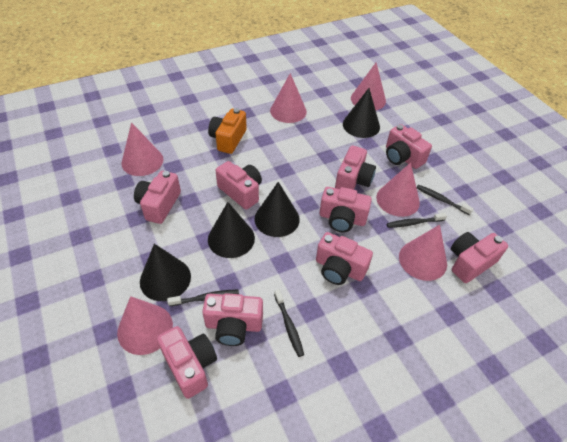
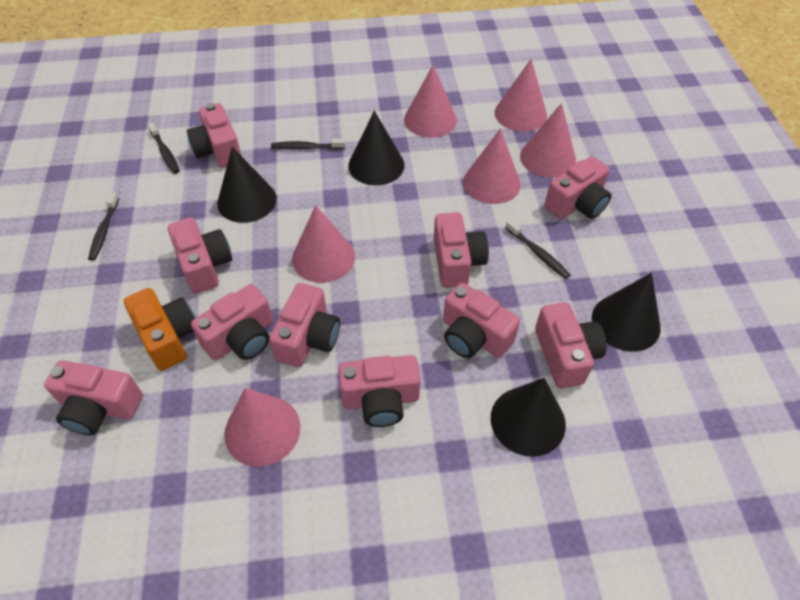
pink camera: [134,171,181,224] [157,326,217,399] [202,293,263,346] [215,161,262,210] [316,232,373,285] [319,187,372,232] [335,145,376,190] [386,124,432,169] [451,232,508,283] = 9 -> [44,360,143,435] [168,217,232,294] [187,103,242,168] [191,284,273,360] [269,283,340,367] [338,355,420,427] [434,212,489,288] [443,283,520,358] [535,302,607,389] [544,156,611,219] = 10

